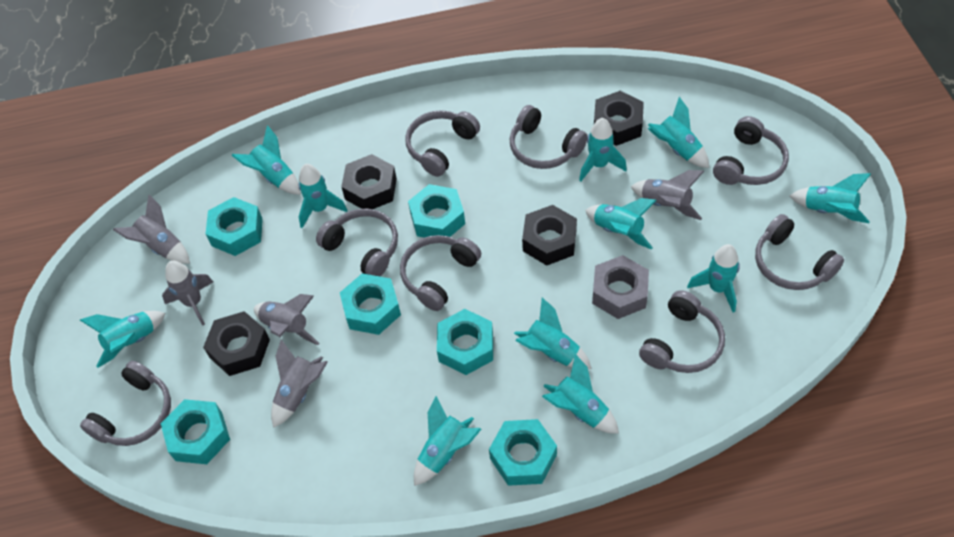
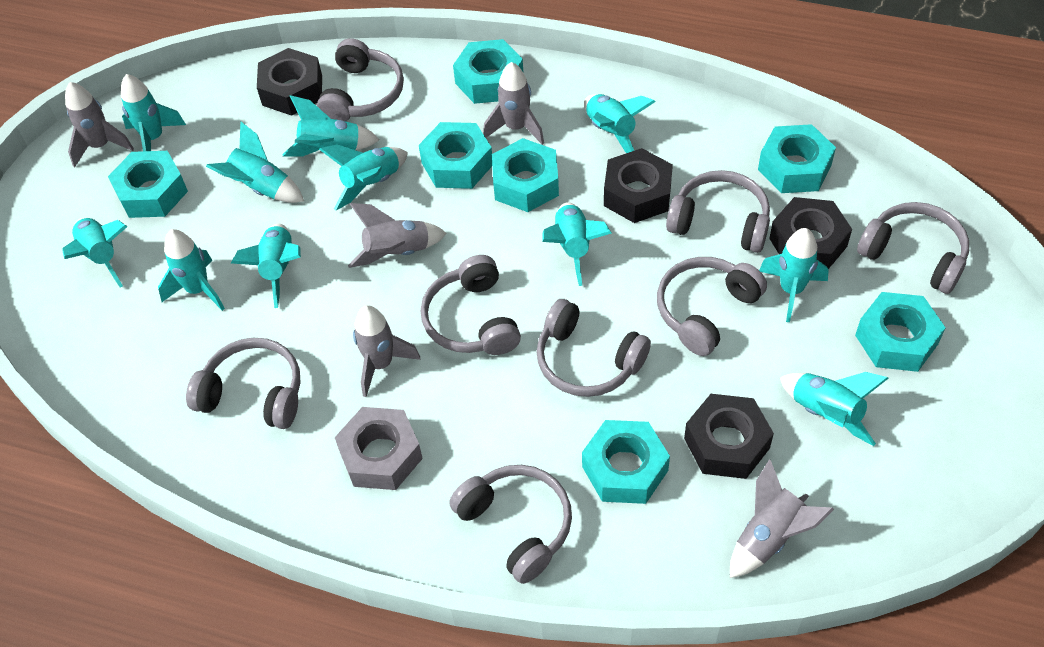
turquoise nut: [161,399,230,464] [206,197,263,256] [340,273,401,335] [408,184,465,238] [437,309,493,375] [489,419,557,486] = 6 -> [108,151,188,218] [419,122,492,189] [453,39,523,104] [492,138,559,212] [582,420,670,504] [758,124,836,193] [855,292,946,372] = 7

